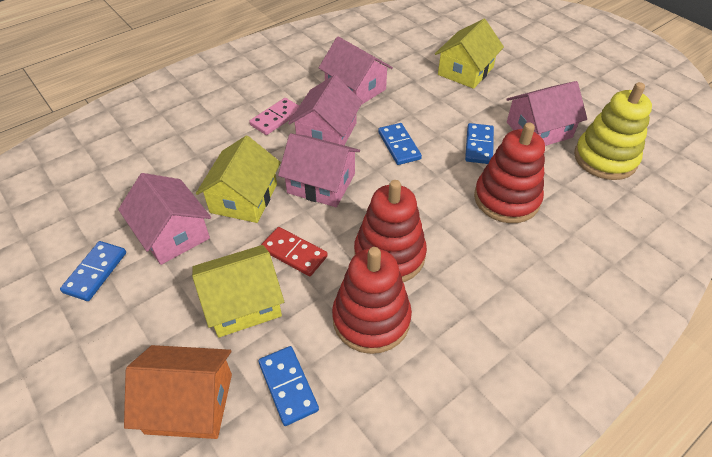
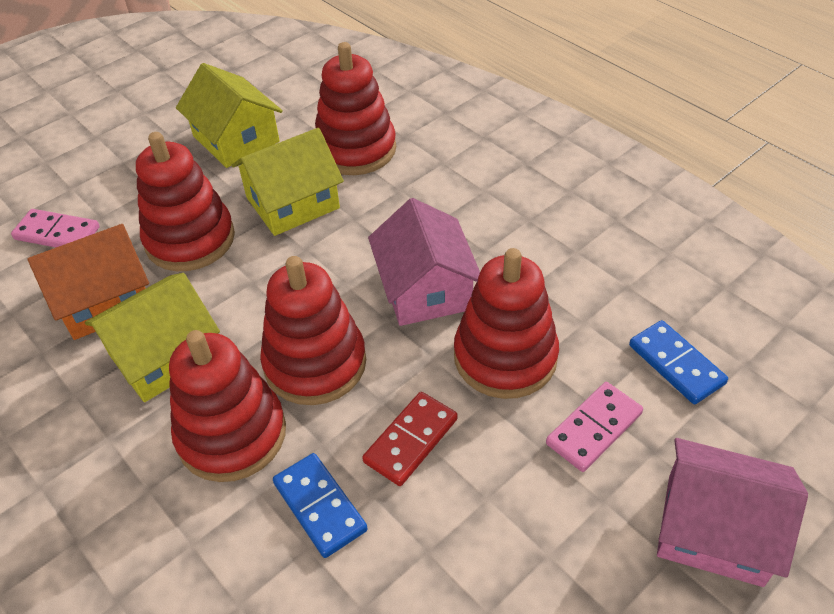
blue domino: [60,241,126,301] [258,346,319,426] [378,123,422,165] [465,123,494,164] = 4 -> [273,453,368,558] [629,320,728,404] = 2
pink domino: [249,98,299,135] = 1 -> [11,209,100,247] [546,382,643,472] = 2
pink house: [118,173,211,265] [278,133,360,207] [288,75,363,145] [319,36,393,105] [507,81,587,146] = 5 -> [368,198,480,326] [657,438,808,587] = 2
red stacking toy: [332,247,412,354] [354,180,427,282] [474,122,545,223] = 3 -> [136,132,235,271] [169,330,286,482] [260,256,366,405] [315,42,396,175] [454,248,559,399] = 5
yellow stacking toy: [574,82,652,180] = 1 -> none = 0

